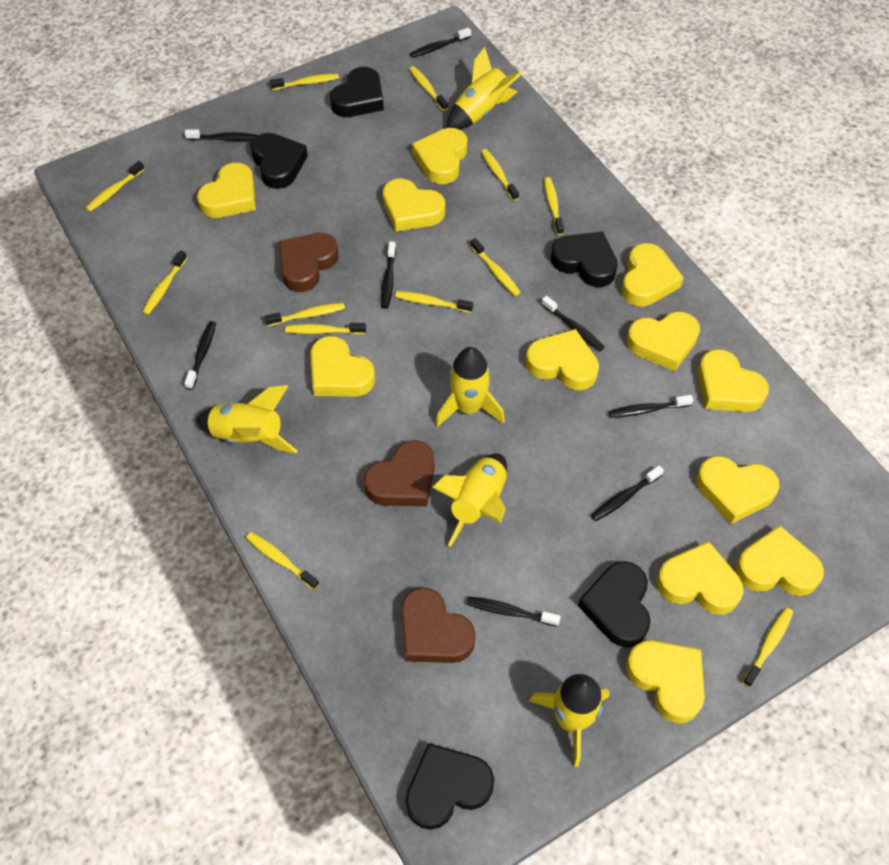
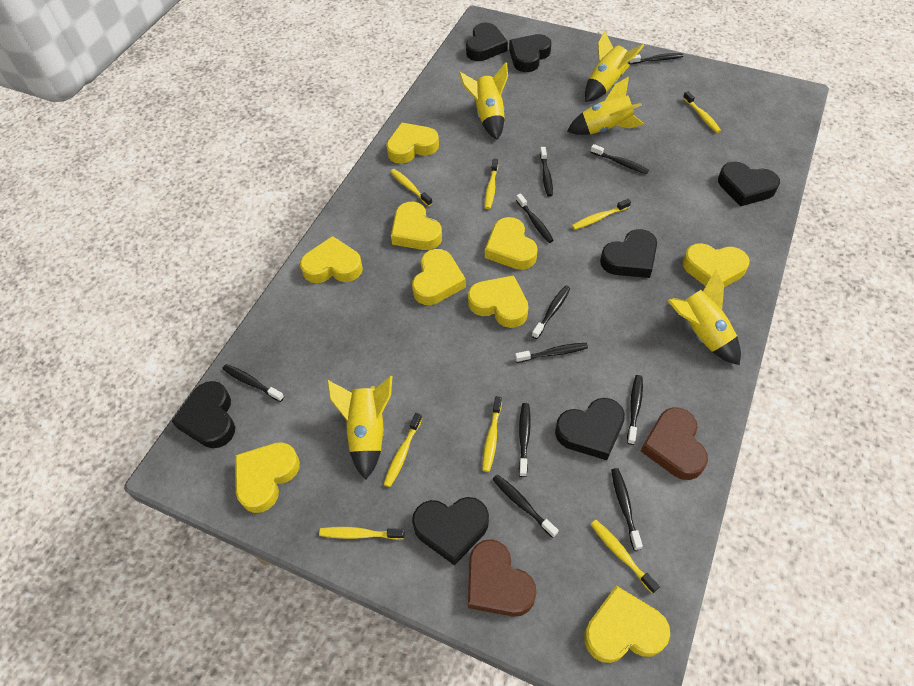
black heart: [250,133,308,189] [330,67,384,117] [406,743,494,830] [551,231,618,287] [578,561,651,647] = 5 -> [171,381,235,448] [412,497,489,566] [466,23,508,61] [509,34,551,72] [555,398,625,460] [600,229,657,278] [718,162,780,206] = 7
black toothbrush: [184,321,216,390] [185,129,258,141] [381,241,396,309] [410,28,471,58] [466,596,561,627] [541,296,604,351] [591,466,664,521] [609,395,693,418] = 8 -> [222,364,284,402] [492,474,559,538] [515,343,588,363] [516,193,554,243] [519,403,531,477] [532,286,570,339] [540,147,553,197] [591,144,649,174] [611,468,643,551] [627,375,643,445] [629,53,683,64] = 11
brown heart: [279,233,339,292] [364,440,435,506] [401,588,476,663] = 3 -> [468,539,537,617] [641,407,708,480] = 2
yellow heart: [197,163,256,218] [310,336,375,397] [383,178,445,232] [412,128,467,184] [526,329,599,390] [622,243,684,307] [626,312,700,371] [626,640,705,723] [657,541,744,615] [696,456,780,524] [698,349,769,412] [735,525,824,596] = 12 -> [235,442,300,513] [300,236,363,283] [386,122,439,164] [391,202,442,250] [412,249,466,305] [468,275,528,328] [485,217,538,270] [584,586,670,663] [682,243,750,287] = 9
yellow toothbrush: [86,161,145,212] [143,251,187,315] [246,532,319,590] [265,303,345,326] [270,73,339,90] [285,323,366,334] [395,291,473,313] [409,66,448,111] [470,238,521,296] [481,149,519,201] [544,177,564,235] [743,607,793,687] = 12 -> [319,527,405,540] [383,413,422,487] [390,169,432,206] [482,396,502,472] [485,159,498,209] [572,199,631,230] [591,520,660,593] [683,91,721,133] = 8

